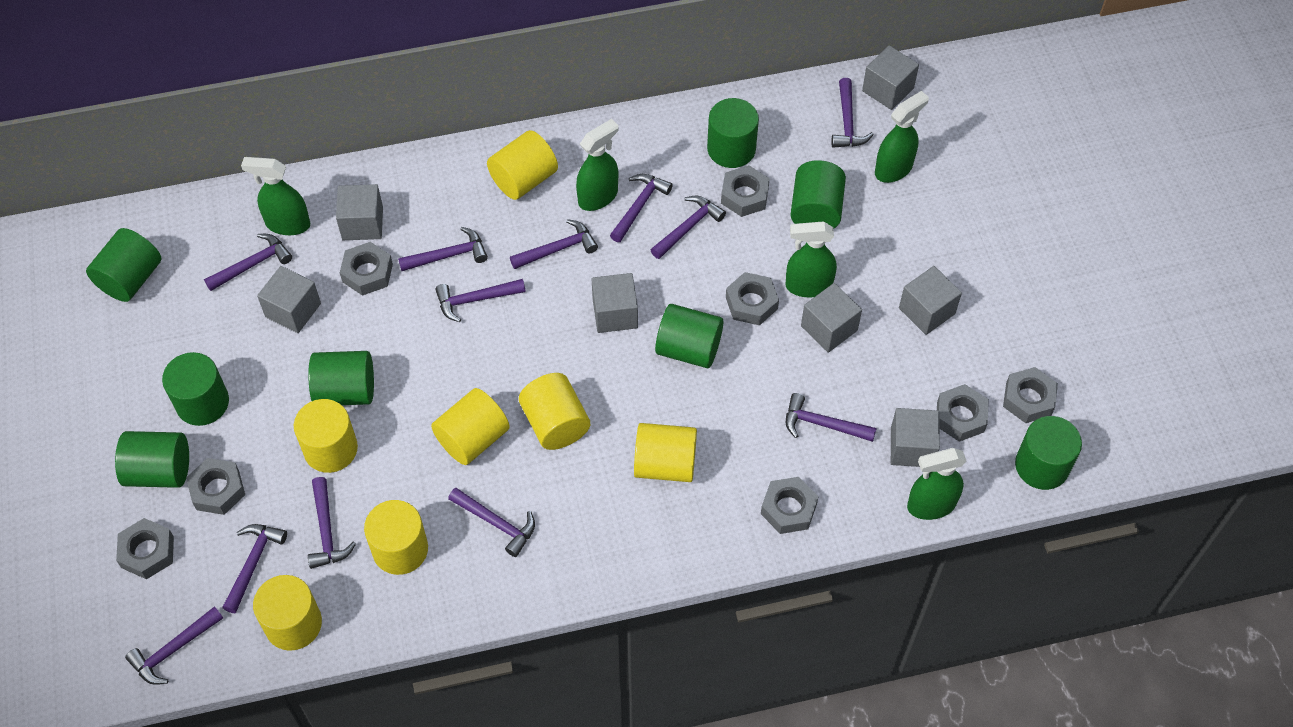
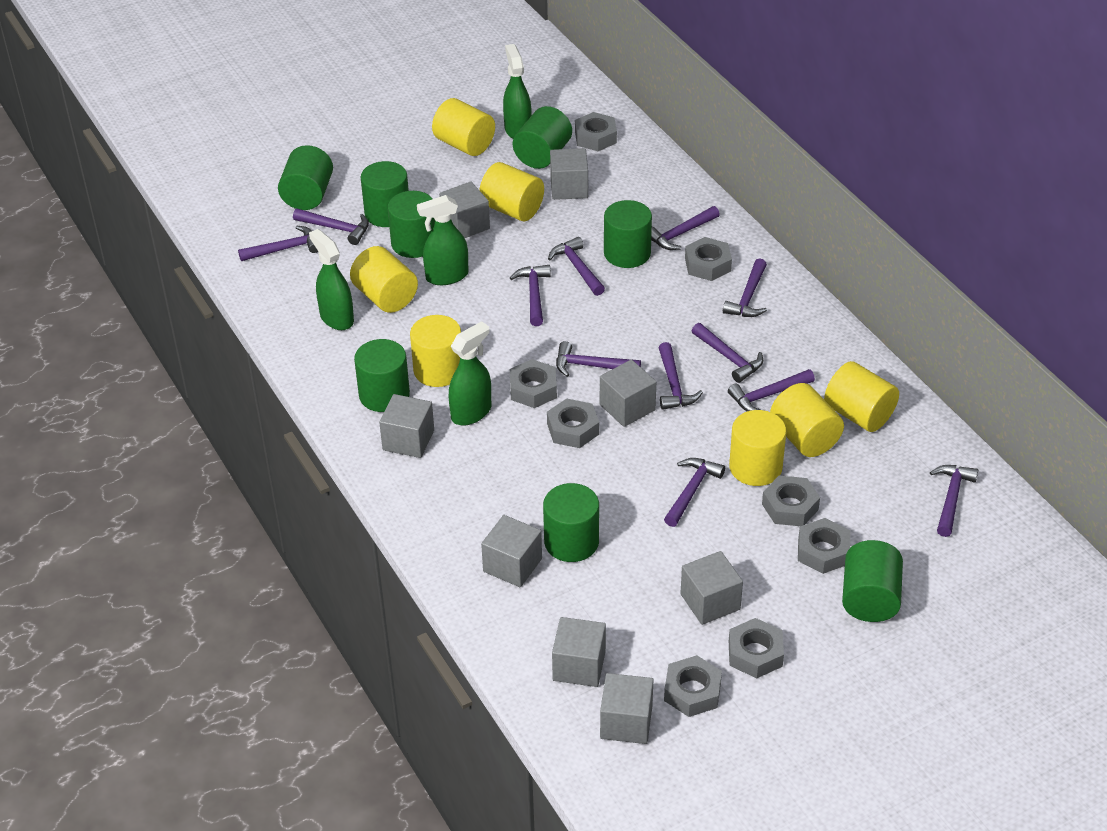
green spray bottle: [241,157,310,235] [576,119,619,211] [785,221,837,297] [875,91,929,183] [907,448,967,520] = 5 -> [309,229,354,330] [417,195,468,285] [449,321,491,425] [503,44,532,139] = 4
grey cube: [257,266,321,333] [336,184,383,240] [592,273,638,333] [801,283,862,353] [862,45,919,110] [891,408,940,467] [899,266,962,335] = 7 -> [379,394,434,458] [439,181,490,238] [481,515,542,587] [550,148,588,200] [552,617,606,687] [600,359,656,427] [600,673,653,744] [680,551,743,625] = 8

